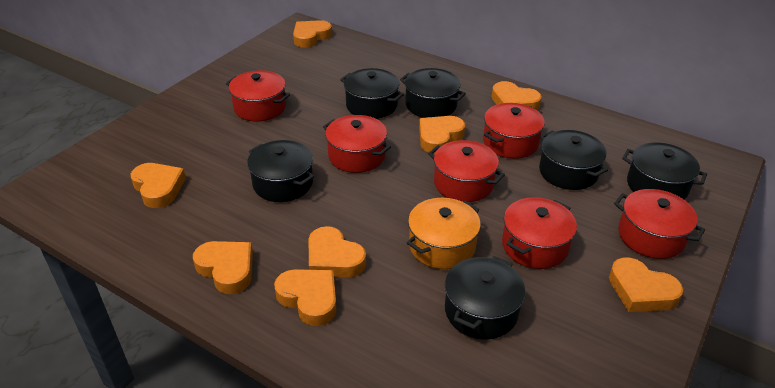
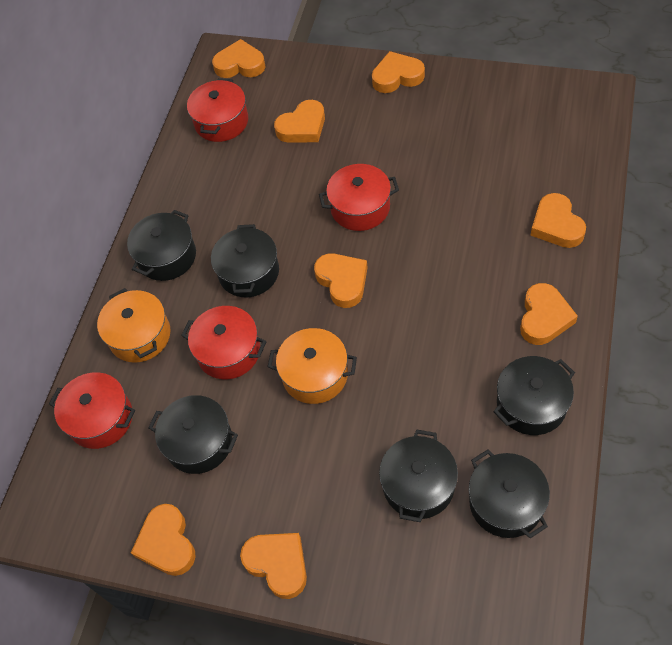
orange pot: [407,198,481,269] = 1 -> [97,288,171,363] [268,328,357,404] = 2
red pot: [226,70,290,122] [323,115,391,173] [428,140,505,202] [483,103,545,159] [502,197,577,269] [614,189,705,259] = 6 -> [49,372,135,449] [181,306,267,379] [187,78,248,142] [319,164,399,231] = 4

